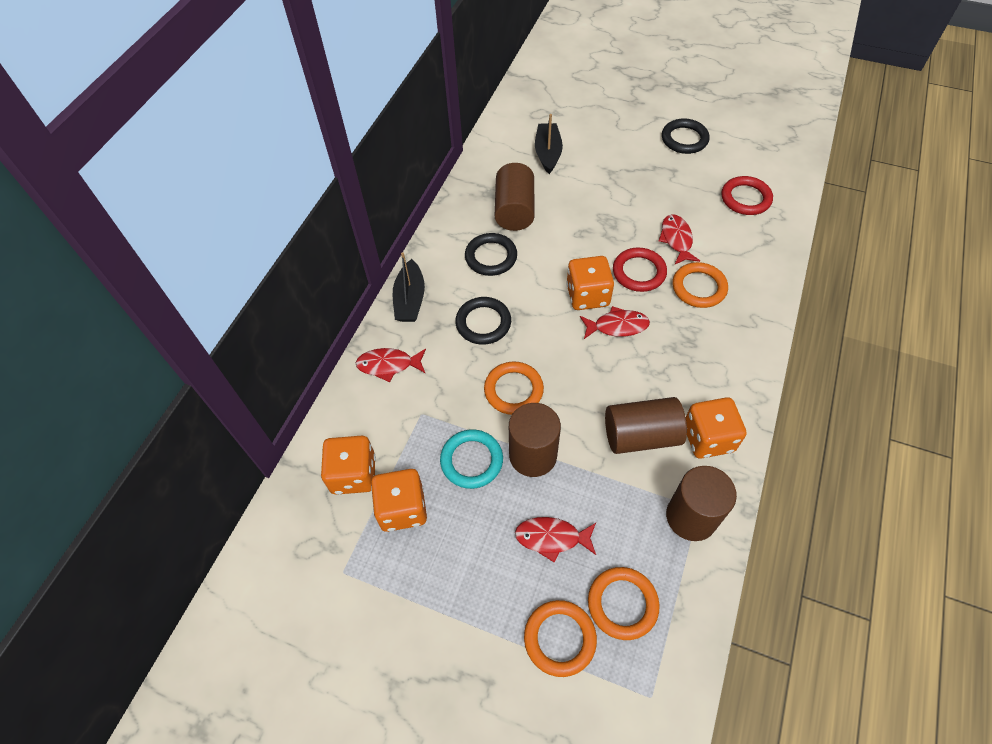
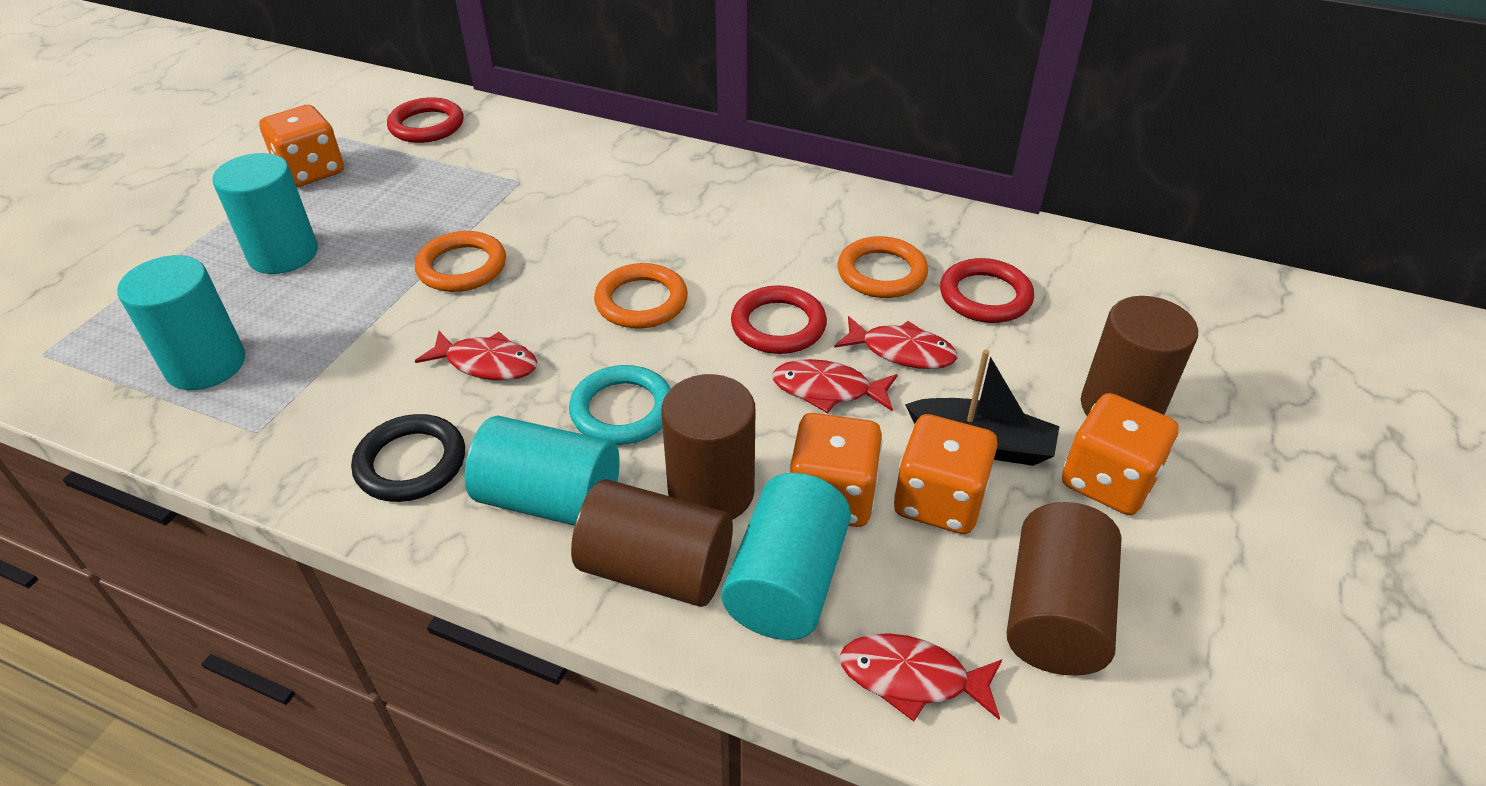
black boat: [393,252,425,322] [535,114,563,174] = 2 -> [905,350,1060,466] = 1
black ring: [455,297,511,345] [465,233,517,276] [662,119,709,154] = 3 -> [351,414,465,502] = 1
orange ring: [484,362,544,415] [524,600,597,677] [588,567,660,640] [673,262,728,308] = 4 -> [415,231,506,292] [594,263,688,329] [838,236,928,298] = 3
red ring: [613,247,667,292] [721,176,773,215] = 2 -> [387,98,463,143] [731,285,827,354] [940,258,1034,323] = 3
turquoise cylinder: none = 0 -> [117,255,245,390] [212,153,318,274] [465,416,620,526] [722,473,851,640] = 4

